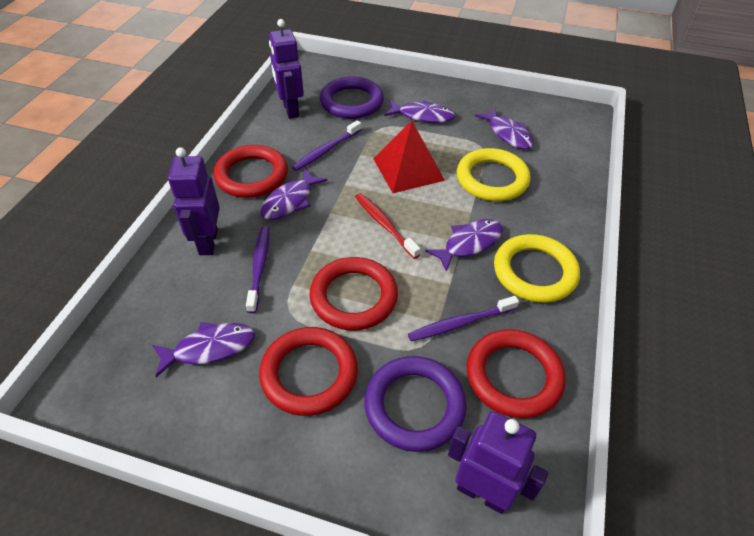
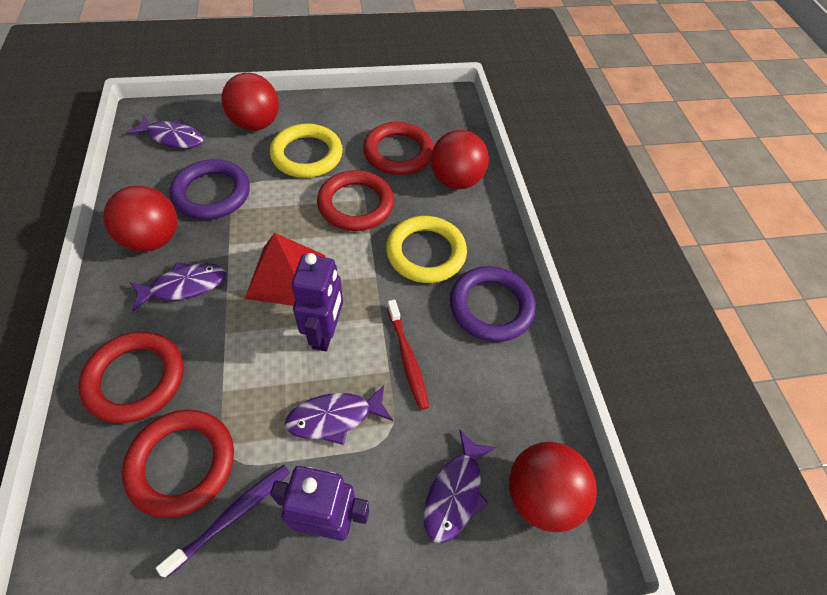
purple fish: [152,322,255,377] [261,168,328,220] [384,100,455,123] [425,219,503,272] [475,107,534,150] = 5 -> [127,115,203,148] [130,262,226,311] [285,385,393,445] [424,430,496,543] = 4
purple robot: [168,147,220,255] [269,19,304,119] [448,411,548,514] = 3 -> [270,466,369,541] [291,253,343,351] = 2
purple toothbrush: [246,226,269,313] [292,120,362,171] [408,296,519,341] = 3 -> [156,465,290,578] = 1
red ball: none = 0 -> [103,186,178,252] [221,73,279,131] [431,130,489,189] [509,442,597,532] = 4

